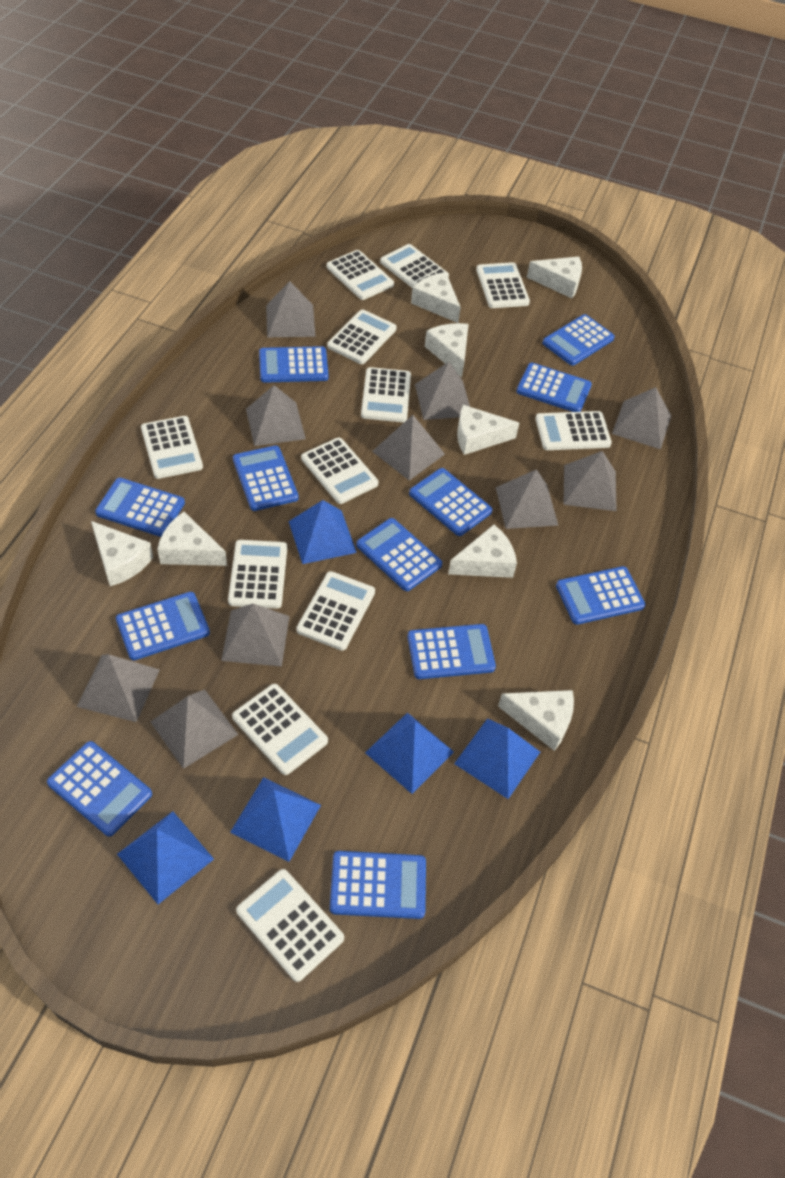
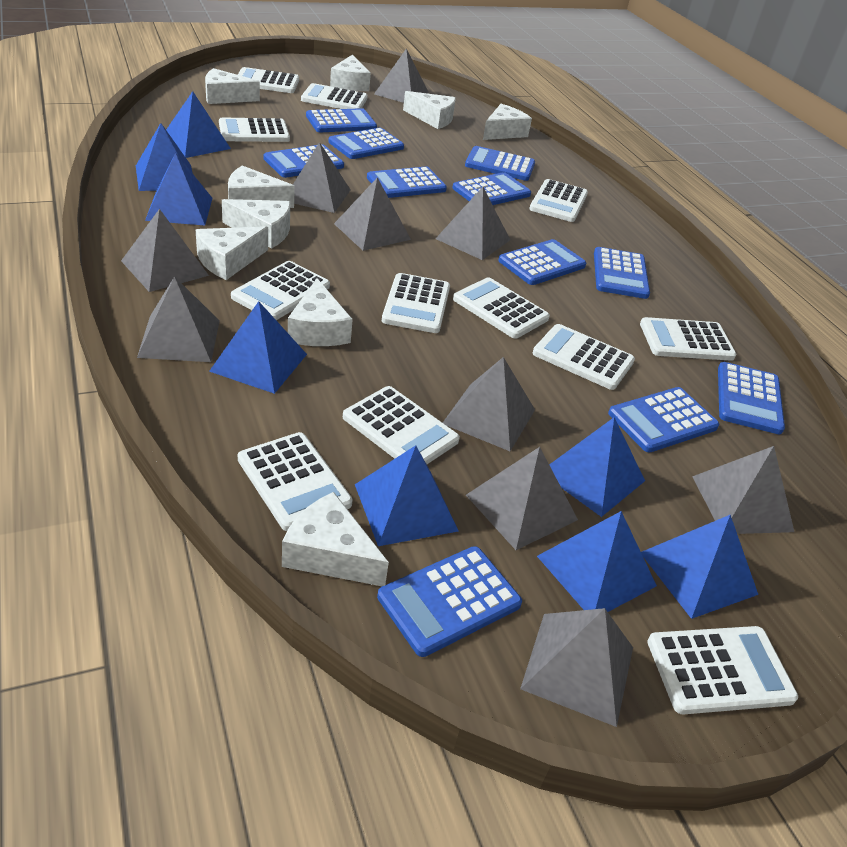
blue calculator: [47,741,152,837] [95,478,185,537] [116,592,210,660] [233,445,299,511] [259,346,328,383] [330,851,426,919] [356,518,442,591] [408,624,496,679] [409,468,492,536] [516,363,592,412] [542,314,615,366] [556,566,645,625] = 12 -> [264,144,344,178] [306,108,377,132] [328,128,404,159] [367,167,447,198] [377,546,522,657] [452,172,531,205] [465,146,535,181] [498,239,586,285] [594,247,650,299] [608,387,719,453] [718,362,785,434] = 11
blue pyramid: [117,811,214,904] [230,777,321,862] [289,500,357,564] [365,712,454,794] [454,718,540,799] = 5 -> [136,123,193,191] [145,153,212,226] [166,91,231,158] [209,301,307,394] [355,445,458,546] [537,511,657,612] [549,417,645,517] [641,515,758,619] = 8
white cheese: [91,521,153,586] [157,512,227,566] [411,272,461,323] [425,323,469,378] [448,525,517,578] [457,405,519,455] [498,690,574,751] [527,257,582,298] = 8 -> [196,226,268,280] [205,68,260,104] [222,199,290,249] [228,166,295,208] [282,492,389,586] [288,278,353,346] [330,54,371,91] [403,91,456,129] [483,104,532,140] = 9

